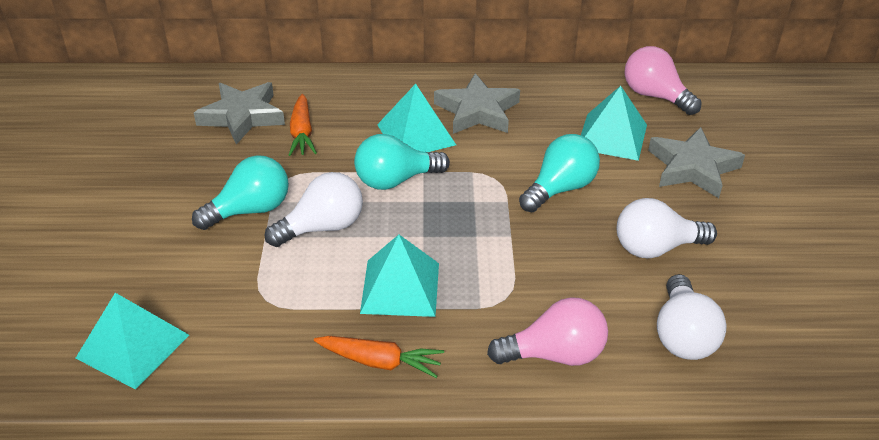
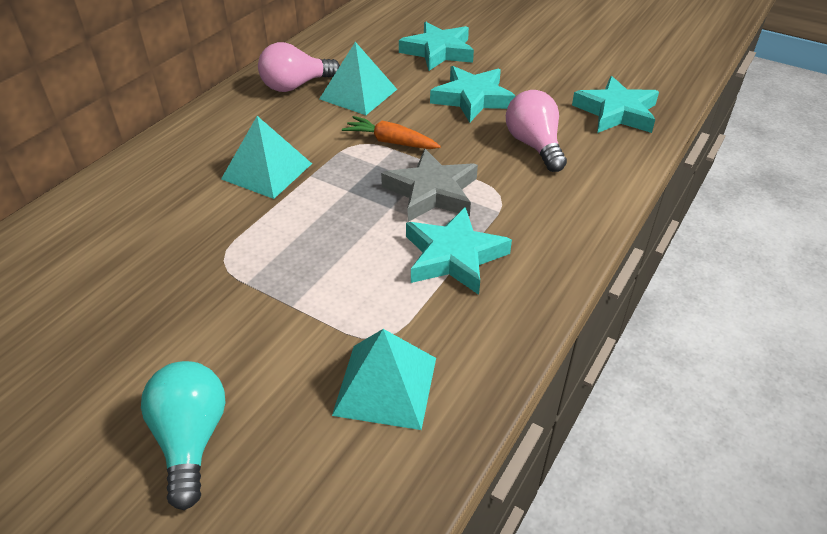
grey star: [194,82,285,145] [434,73,520,134] [648,127,745,198] = 3 -> [381,149,478,222] = 1
orange carrot: [289,94,317,156] [314,336,444,378] = 2 -> [342,116,441,149] = 1
turquoise light bulb: [192,155,289,230] [354,134,450,190] [519,134,600,212] = 3 -> [141,361,225,510] = 1
turquoise pyramid: [75,293,189,390] [360,234,439,317] [377,84,456,152] [581,86,647,161] = 4 -> [221,116,312,199] [319,42,397,115] [332,329,436,430] = 3
turquoise star: none = 0 -> [399,22,474,71] [406,207,512,295] [430,66,515,122] [572,76,659,133] = 4
white light bulb: [265,172,363,247] [617,198,717,258] [657,274,727,360] = 3 -> none = 0

